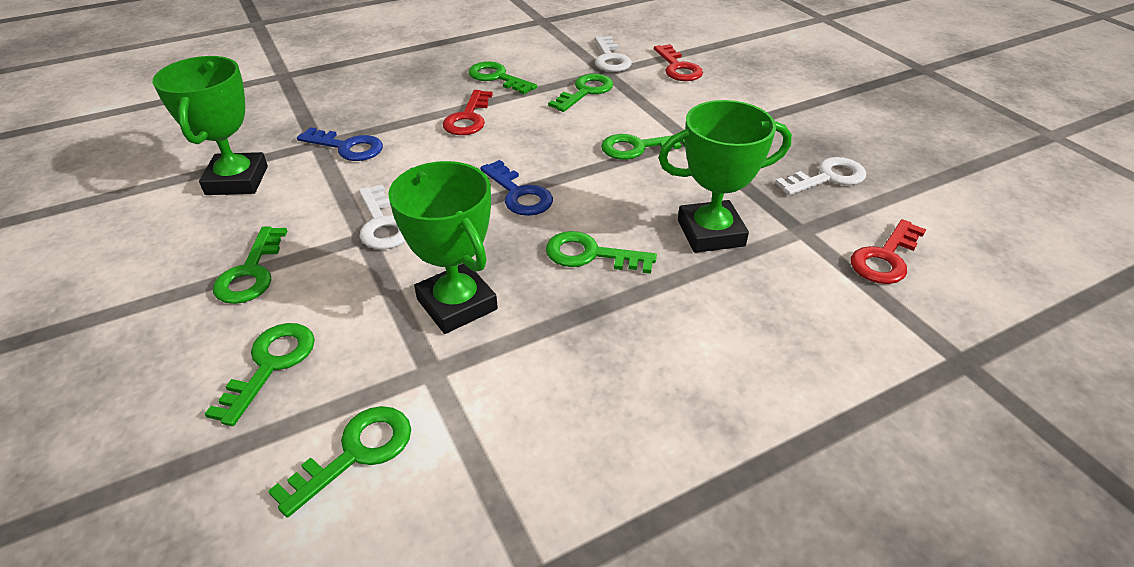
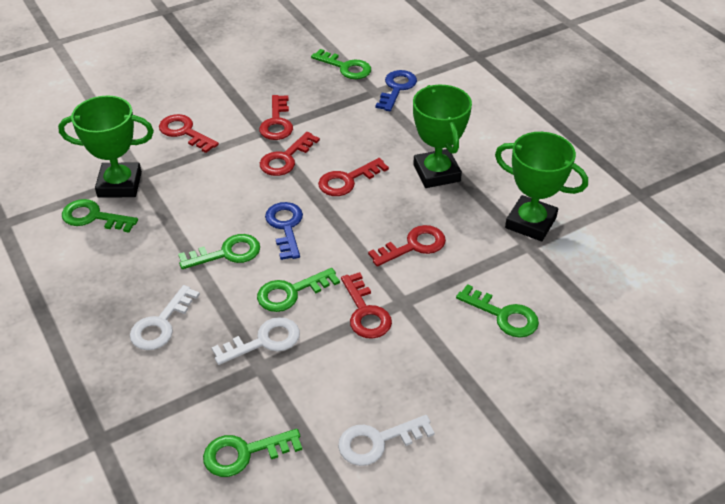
green key: [205,323,315,426] [213,227,287,304] [268,406,411,517] [468,61,537,94] [546,231,657,274] [548,74,613,112] [601,134,685,160] = 7 -> [62,199,138,233] [178,234,260,269] [203,429,302,477] [257,268,340,312] [311,49,371,79] [456,284,539,338] = 6
red key: [443,90,493,135] [654,44,703,81] [851,219,926,284] = 3 -> [159,114,219,153] [259,95,293,140] [260,132,320,176] [318,158,389,196] [341,272,392,339] [368,225,446,266] = 6

